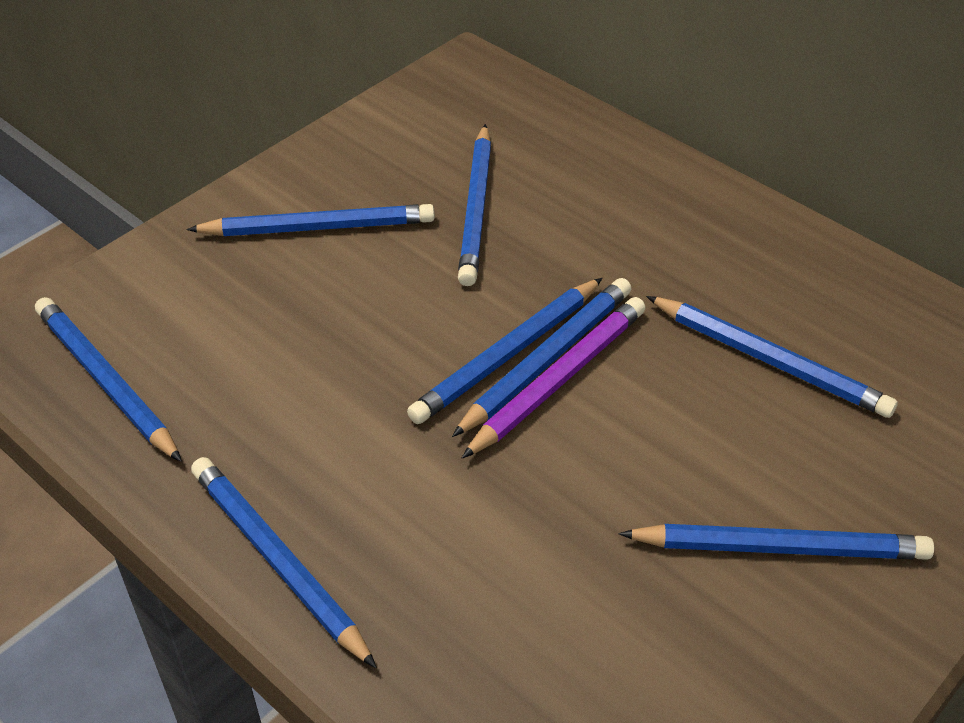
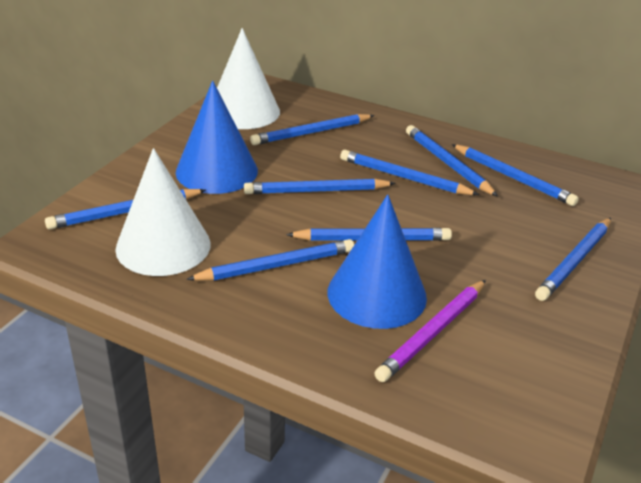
blue cone: none = 0 -> [176,81,258,194] [328,194,427,329] = 2
blue pencil: [35,297,182,462] [186,204,435,236] [191,457,377,668] [407,278,602,424] [452,278,631,437] [458,124,491,286] [619,524,934,560] [646,296,898,418] = 8 -> [45,189,206,230] [186,239,354,281] [244,178,396,194] [250,114,374,145] [286,228,452,241] [340,150,480,195] [406,125,498,196] [451,144,579,206] [535,218,611,301] = 9
white cone: none = 0 -> [115,148,211,276] [217,28,280,129] = 2

